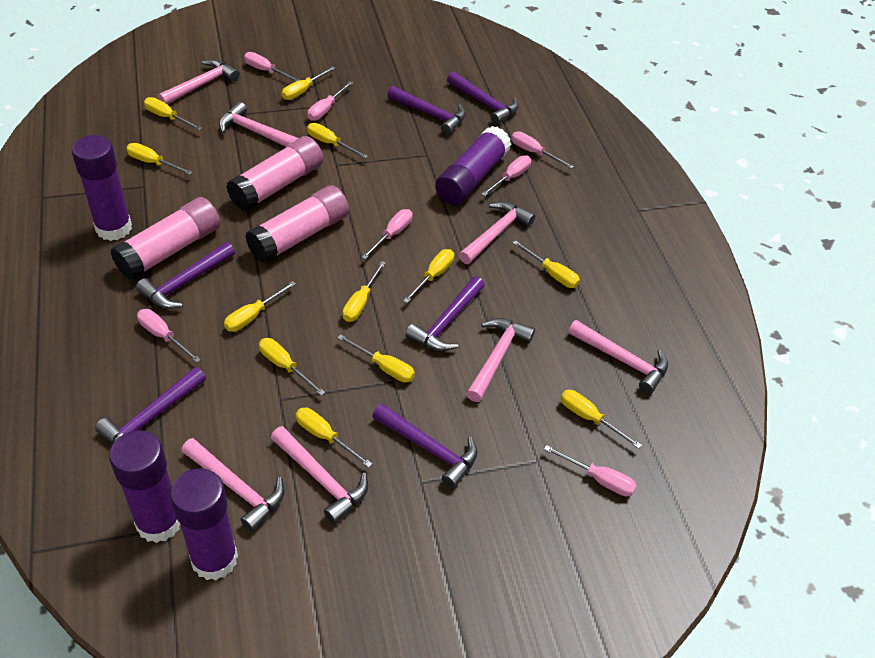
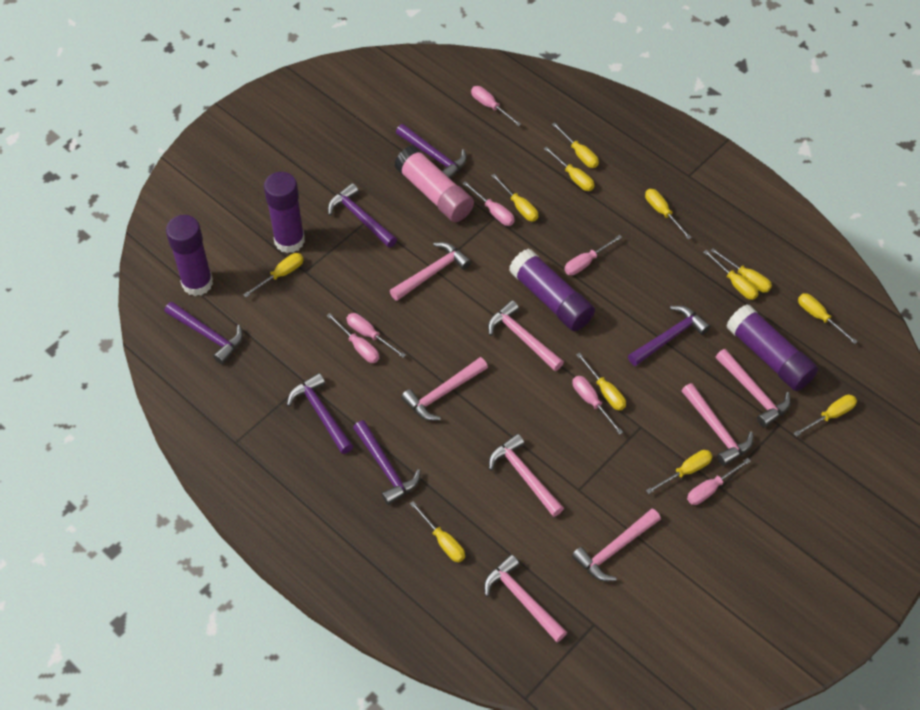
pink glue stick: [110,197,220,280] [226,136,323,211] [245,185,349,263] = 3 -> [394,145,474,222] = 1
pink hammer: [158,59,240,104] [181,438,285,532] [219,102,299,147] [271,426,368,524] [459,201,535,264] [466,318,535,402] [568,320,668,394] = 7 -> [390,242,472,301] [401,357,488,421] [484,554,567,642] [488,300,564,371] [489,434,564,517] [572,508,661,581] [682,383,753,466] [716,349,791,427] = 8

